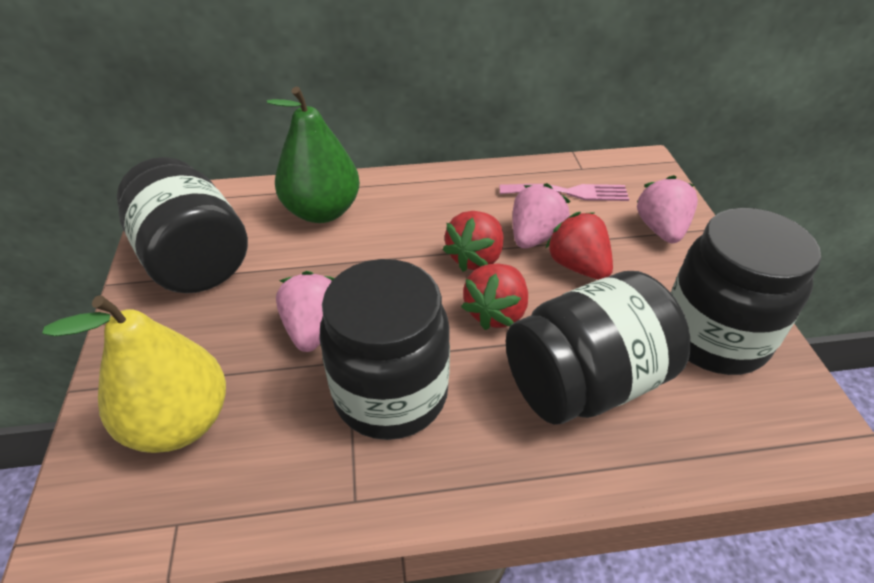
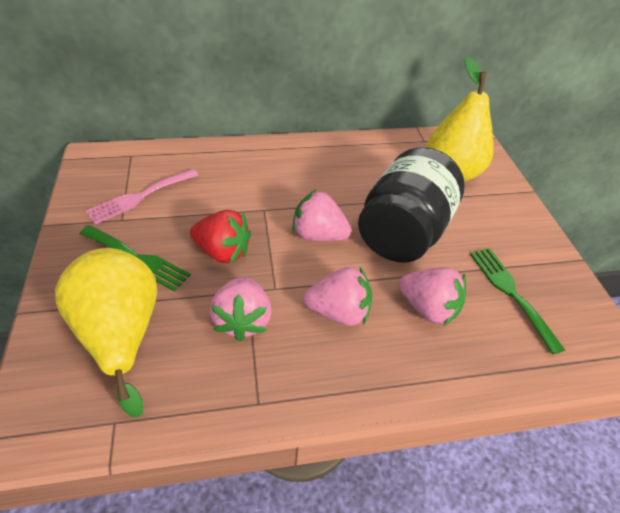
black jar: [117,157,248,293] [320,259,450,440] [506,271,691,425] [671,208,821,375] = 4 -> [358,147,465,263] = 1
green fork: none = 0 -> [80,225,191,292] [470,248,565,355] = 2
green pear: [267,87,360,223] = 1 -> none = 0
pink strawberry: [276,271,335,352] [512,183,570,249] [637,175,698,243] = 3 -> [210,276,272,341] [292,190,352,241] [303,267,372,326] [399,267,466,326] = 4
red strawberry: [442,211,503,272] [461,264,528,330] [545,212,613,280] = 3 -> [190,210,251,263] = 1
yellow pear: [43,295,226,453] = 1 -> [55,248,157,418] [426,57,494,181] = 2

